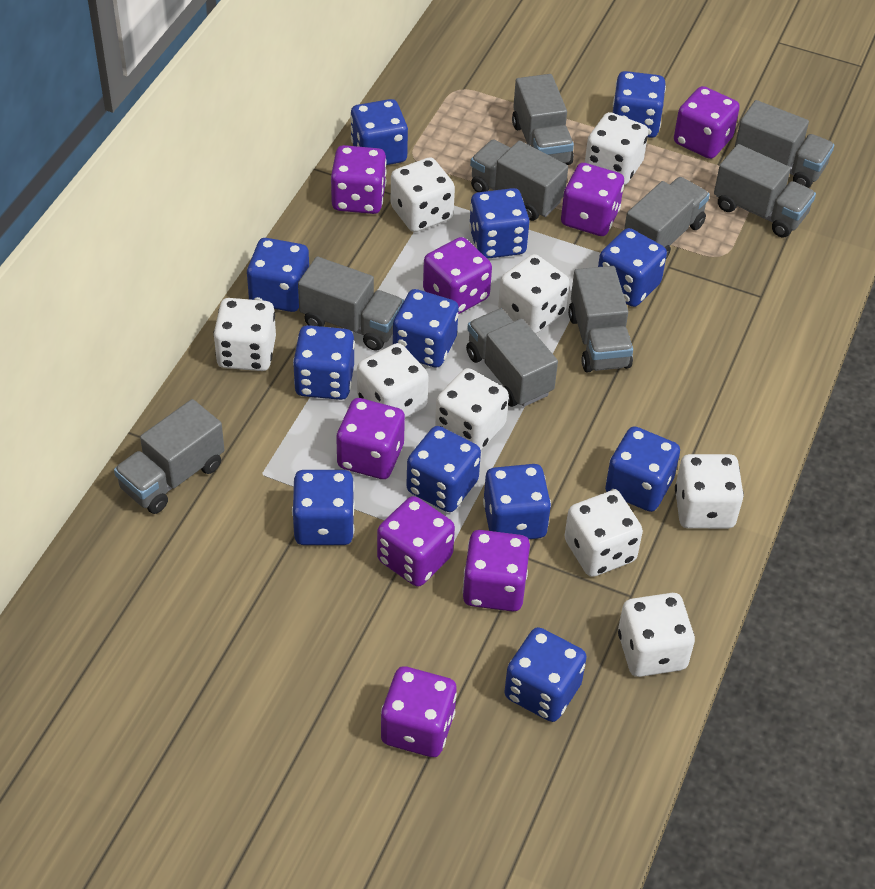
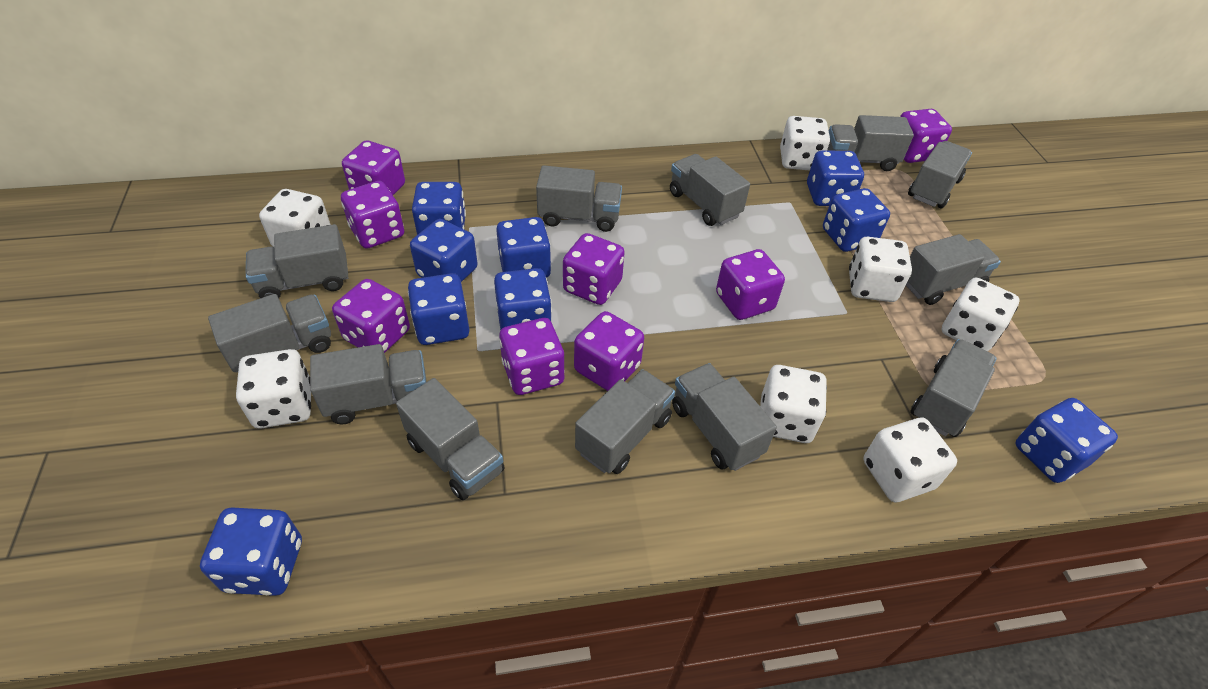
blue dice: [247,238,309,312] [292,470,355,545] [293,325,355,400] [350,99,408,165] [393,289,459,368] [406,426,481,512] [469,188,530,259] [483,464,551,539] [504,627,587,722] [598,228,667,307] [605,426,680,512] [613,71,666,138] = 12 -> [200,507,302,596] [408,273,469,345] [410,219,478,282] [412,182,466,235] [494,268,552,330] [496,217,551,278] [807,151,864,206] [823,188,890,252] [1015,398,1118,483] = 9
grey truck: [114,399,225,514] [298,257,404,351] [466,309,558,407] [470,140,568,221] [512,74,574,165] [568,266,633,372] [624,177,710,259] [714,144,816,237] [735,100,834,188] = 9 -> [208,294,331,372] [246,224,348,298] [310,344,427,425] [396,378,505,500] [536,165,622,232] [575,369,675,474] [670,154,750,226] [672,363,777,471] [827,115,914,171] [906,234,1001,305] [908,141,972,208] [910,339,997,437] = 12
white dice: [213,298,276,371] [357,343,429,418] [391,158,455,232] [435,368,509,450] [498,254,570,334] [564,490,643,577] [585,112,648,185] [618,593,695,677] [675,454,744,529] = 9 -> [236,349,311,429] [259,189,331,247] [760,365,827,443] [780,116,830,170] [849,237,912,302] [863,418,957,502] [942,278,1019,351] = 7

